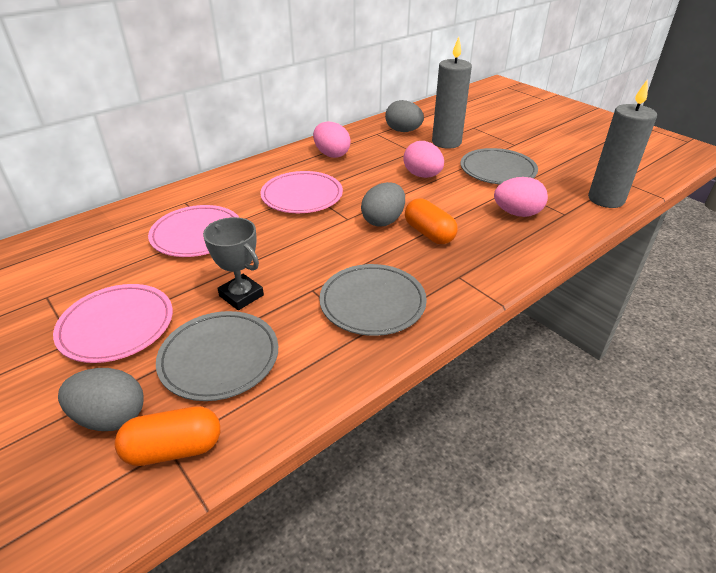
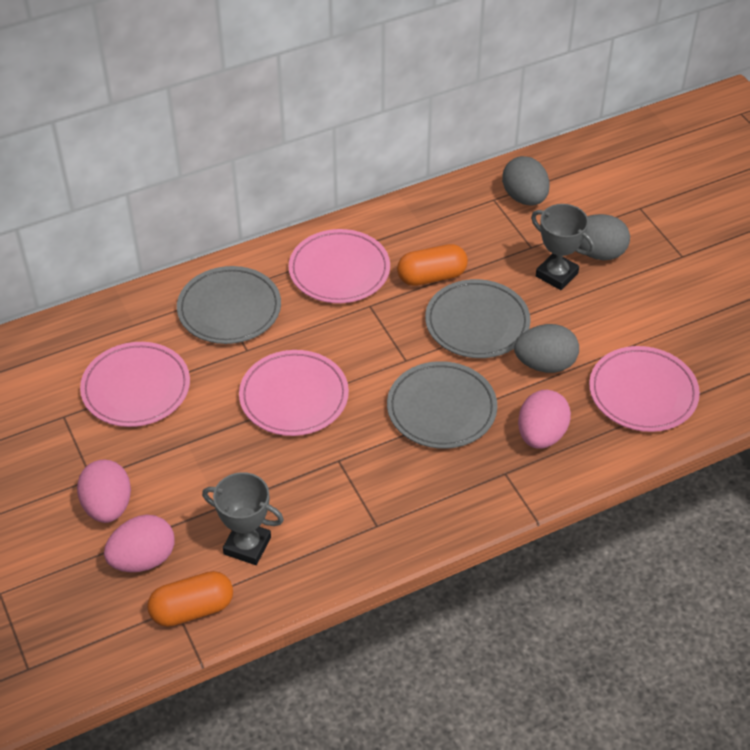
grey candle: [432,37,472,149] [588,80,657,208] = 2 -> none = 0
grey trophy: [203,217,264,310] = 1 -> [202,472,284,565] [531,204,595,290] = 2
pink plate: [53,284,173,363] [148,205,240,257] [260,171,343,213] = 3 -> [80,342,190,427] [239,350,349,436] [288,229,390,303] [589,346,700,432] = 4

